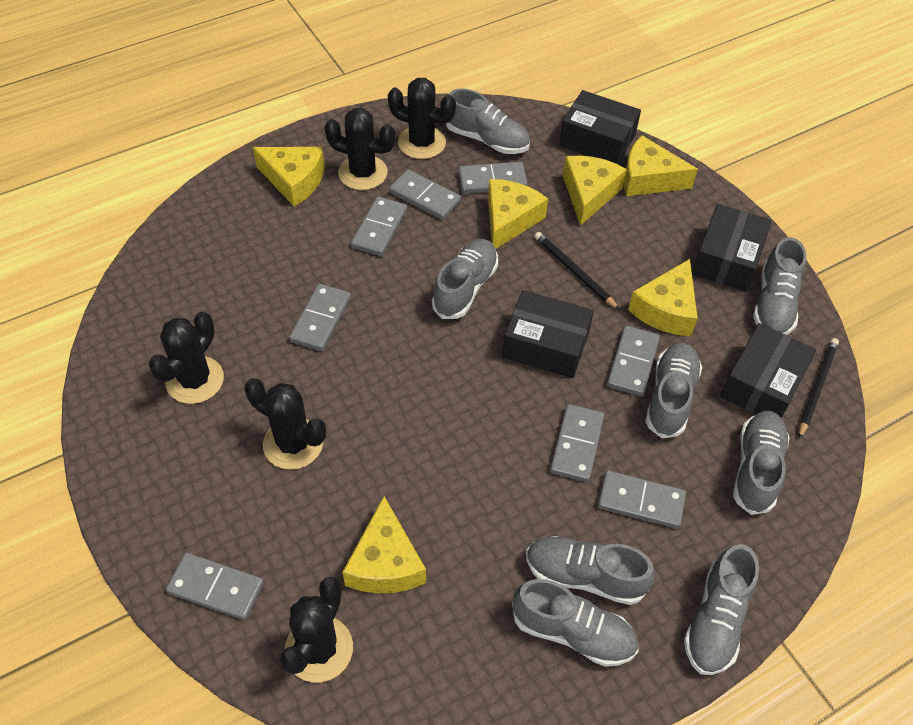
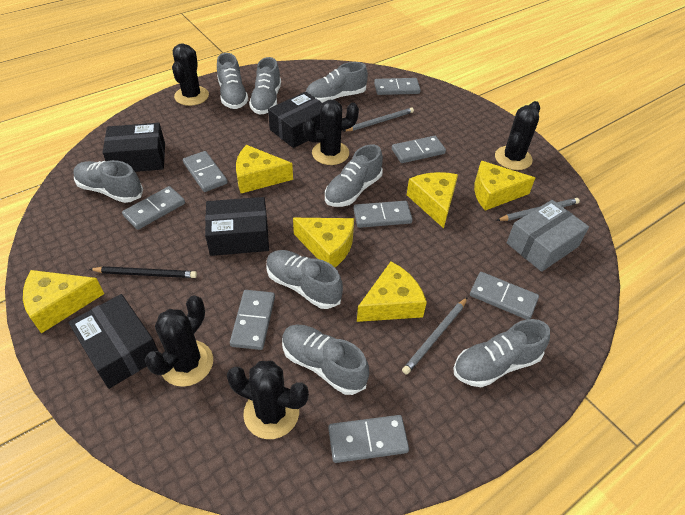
black pencil: [534,232,620,310] [799,338,839,439] = 2 -> [90,266,197,278] = 1
grey box: none = 0 -> [507,200,589,272] = 1
grey pencil: none = 0 -> [343,108,414,132] [402,297,468,375] [496,198,580,221] = 3

